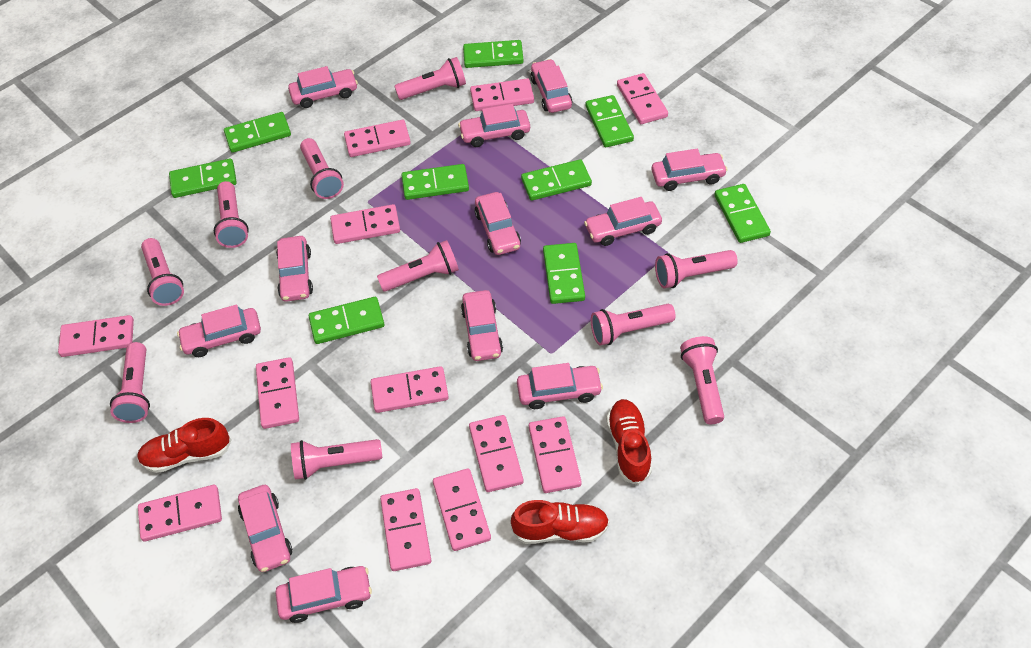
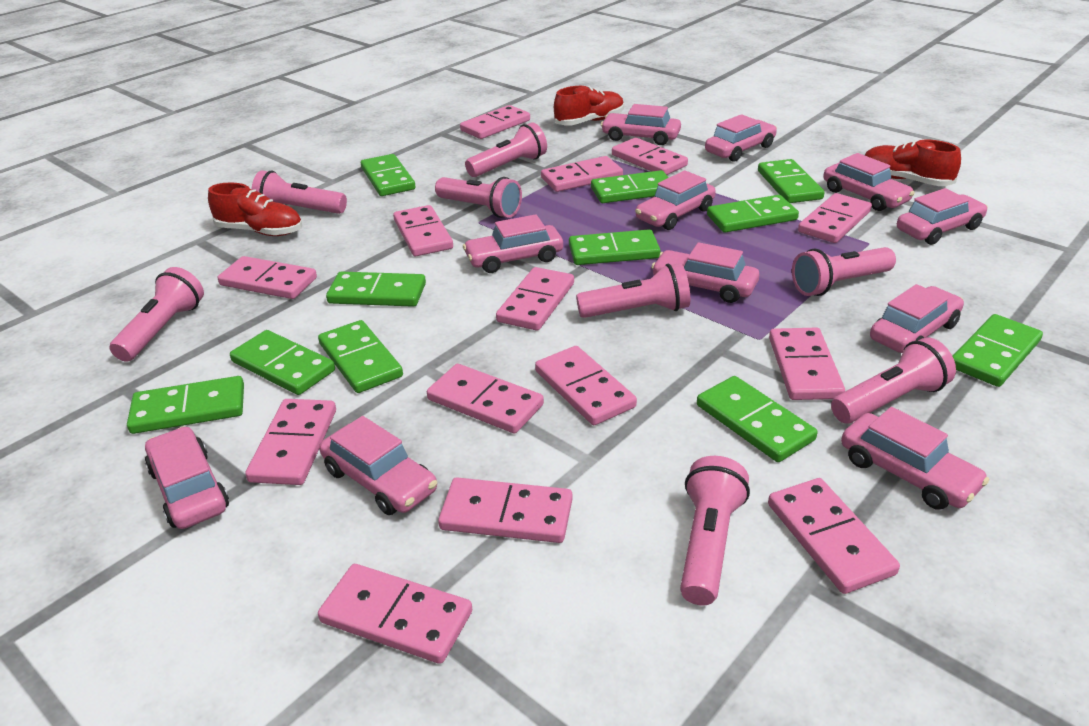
green domino: [169,159,237,198] [224,112,291,153] [309,297,384,344] [402,164,469,200] [463,40,524,68] [521,159,592,201] [543,243,585,304] [586,95,634,147] [714,184,771,243] = 9 -> [127,376,244,434] [230,330,335,395] [318,320,403,393] [326,272,426,307] [361,154,415,196] [569,229,661,265] [591,170,669,203] [697,376,817,462] [707,195,799,233] [758,159,825,203] [953,314,1043,387] = 11
pink car: [177,304,261,357] [238,485,292,572] [275,566,372,623] [276,236,313,302] [288,66,358,108] [458,104,530,147] [461,290,503,361] [475,192,521,255] [517,363,603,409] [531,59,572,113] [584,197,662,246] [652,149,728,191] = 12 -> [145,426,229,529] [319,416,437,515] [463,214,563,273] [601,104,681,145] [635,170,716,230] [651,242,759,303] [705,114,777,162] [823,153,915,211] [841,407,989,510] [870,284,964,353] [897,188,988,245] = 11
pink domino: [58,315,134,357] [138,485,222,542] [256,357,299,429] [330,204,400,244] [344,120,411,157] [371,366,449,413] [380,488,431,571] [433,469,491,551] [469,415,523,492] [470,78,534,111] [529,416,582,493] [617,73,668,124] = 12 -> [218,256,317,299] [245,399,336,485] [318,564,472,664] [393,205,453,256] [427,364,544,433] [438,478,573,543] [460,105,530,139] [496,267,574,331] [535,346,637,425] [541,156,623,192] [612,138,688,175] [768,478,900,594] [769,328,845,400] [798,193,872,243] = 14
pink flashlight: [110,342,150,423] [141,238,184,306] [214,181,249,248] [291,439,382,480] [300,138,344,199] [377,240,459,292] [395,57,466,100] [591,304,676,346] [655,250,738,288] [680,336,724,424] = 10 -> [109,267,204,362] [252,170,347,214] [435,177,522,218] [465,122,547,177] [576,263,690,318] [680,456,750,605] [792,247,896,296] [831,337,956,424] = 8

